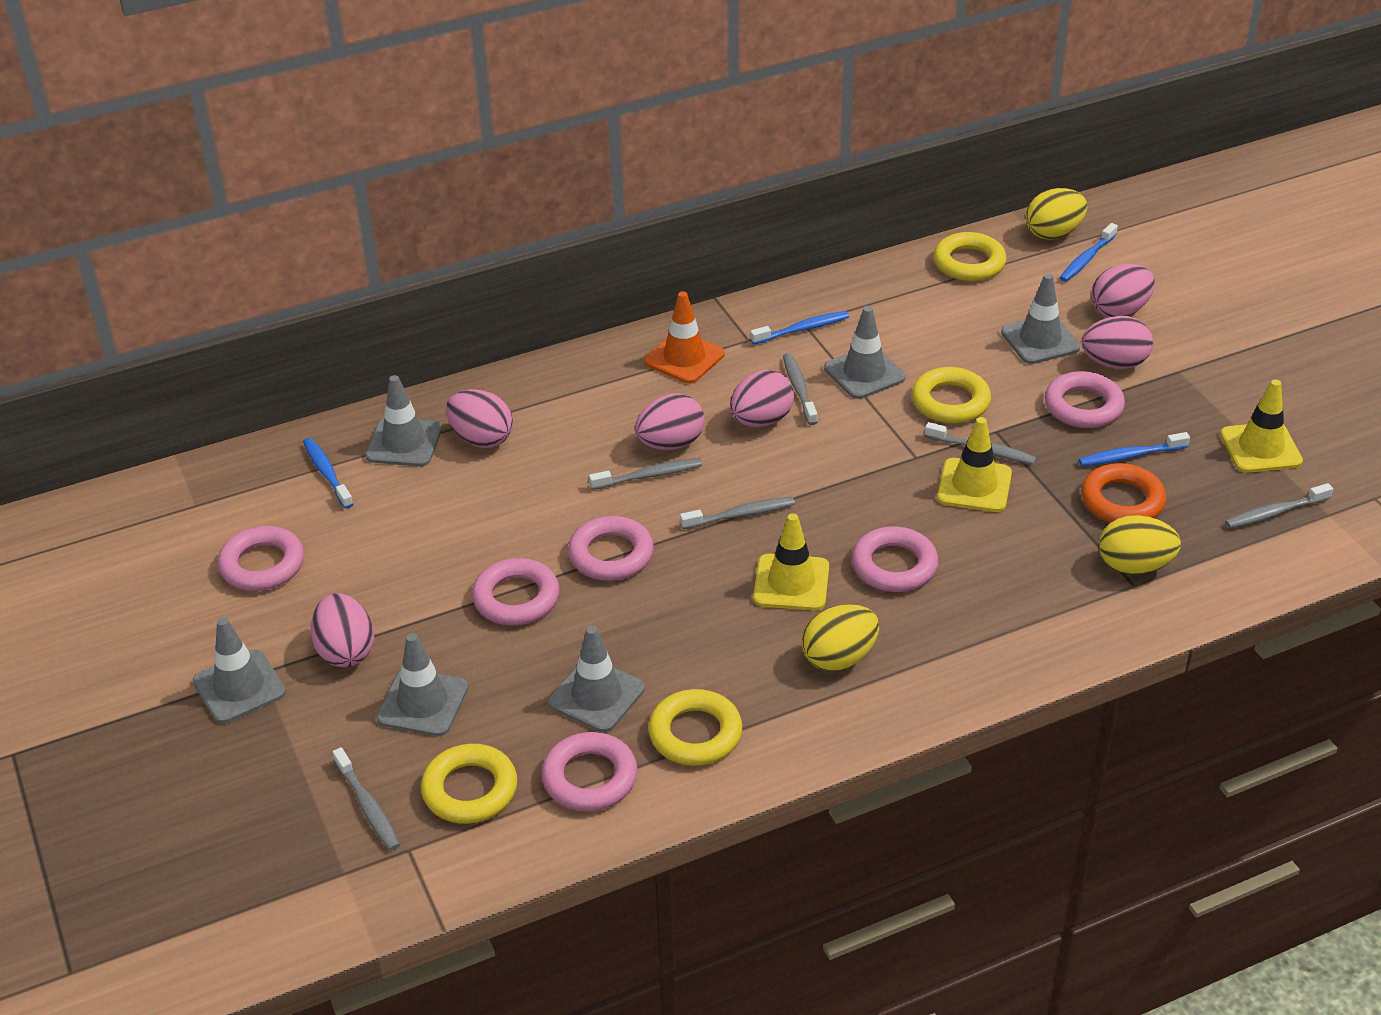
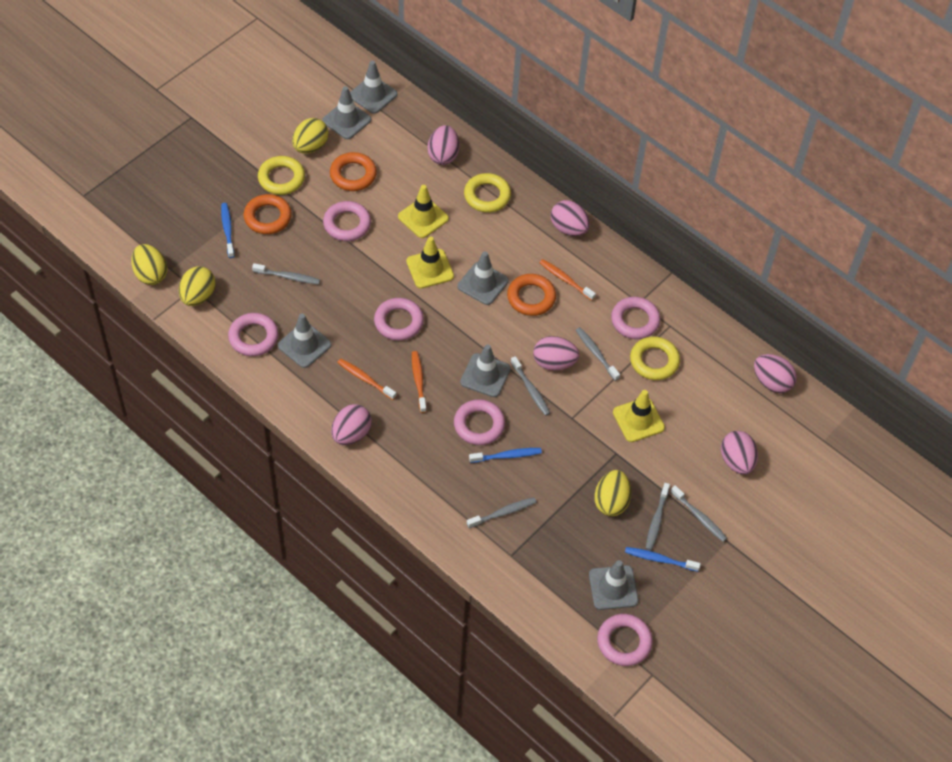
blue toothbrush: [303,438,353,509] [750,311,849,344] [1059,223,1118,282] [1079,432,1190,466] = 4 -> [221,203,234,258] [469,448,542,463] [625,547,701,572] = 3
orange ring: [1081,463,1166,523] = 1 -> [244,194,292,234] [330,152,377,191] [507,274,556,316] = 3
orange toothbrush: none = 0 -> [337,359,396,400] [412,351,427,413] [539,259,596,301] = 3
orange traffic cone: [644,291,725,383] = 1 -> none = 0
yellow egg: [802,604,879,671] [1025,188,1087,240] [1099,515,1181,575] = 3 -> [131,244,167,285] [179,266,215,306] [292,118,329,154] [594,470,631,516] = 4
yellow ring: [421,744,517,824] [648,689,742,766] [912,367,991,423] [934,232,1007,281] = 4 -> [258,156,305,195] [464,173,511,213] [630,337,680,380] = 3

